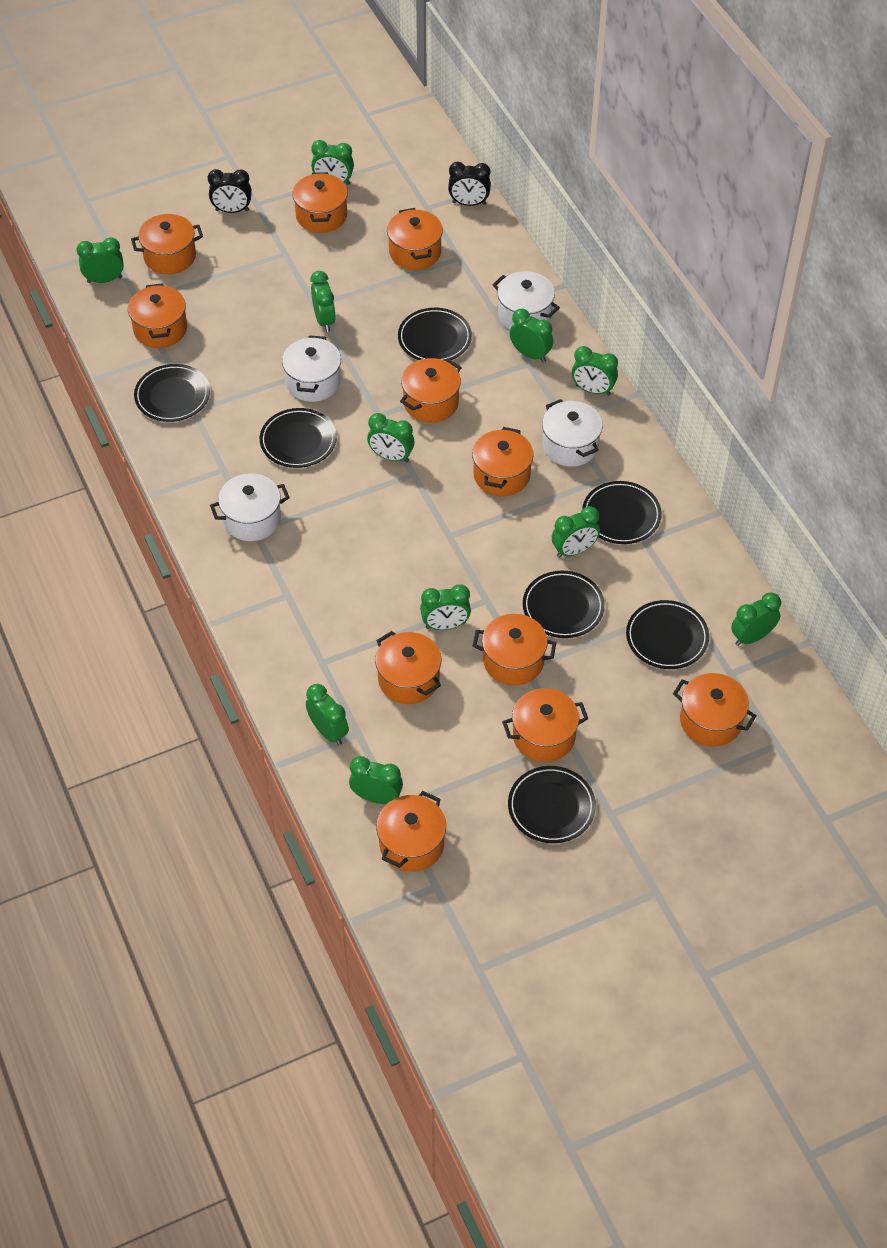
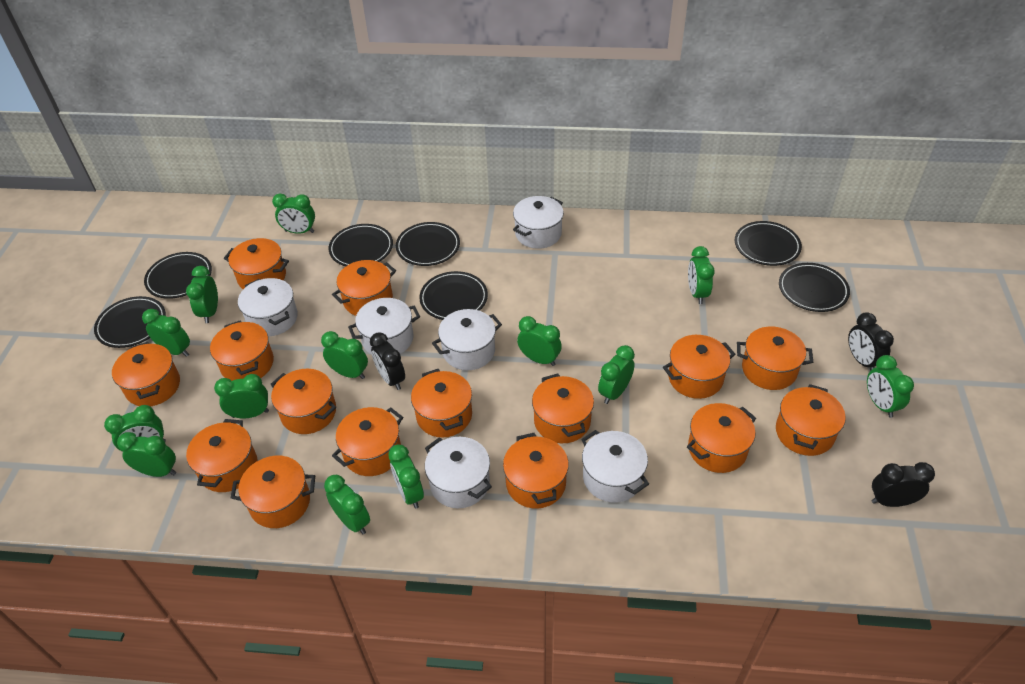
black clock: [208,169,252,213] [448,162,491,206] = 2 -> [370,332,405,390] [848,312,894,371] [871,462,935,507] = 3
green clock: [77,237,124,283] [306,684,349,745] [310,271,336,332] [311,140,354,185] [349,756,403,804] [367,413,414,463] [420,584,471,630] [510,309,553,362] [552,506,600,558] [572,346,618,396] [731,592,781,646] = 11 -> [104,405,166,452] [117,432,176,477] [142,309,190,357] [186,266,218,323] [214,374,269,418] [272,193,315,234] [321,331,368,379] [324,475,370,534] [388,444,424,509] [517,316,562,366] [598,345,635,404] [688,246,715,304] [867,355,914,418] = 13
orange pot: [128,283,187,348] [131,214,203,274] [292,172,348,233] [375,631,441,704] [376,791,446,872] [387,208,443,270] [400,358,462,423] [472,427,534,496] [473,614,556,686] [502,688,588,762] [673,673,756,747] = 11 -> [112,342,180,407] [186,419,258,492] [210,321,274,381] [224,238,289,289] [231,456,315,528] [270,369,336,434] [332,260,396,316] [332,407,403,476] [411,369,472,438] [503,433,569,509] [532,374,594,443] [663,335,735,399] [687,403,756,473] [737,327,813,390] [776,384,846,456] = 15
white pot: [210,473,290,541] [282,335,341,402] [493,271,560,329] [542,399,603,467] = 4 -> [238,278,298,336] [348,298,420,355] [425,437,492,508] [432,309,502,370] [513,196,564,249] [581,430,649,503] = 6

